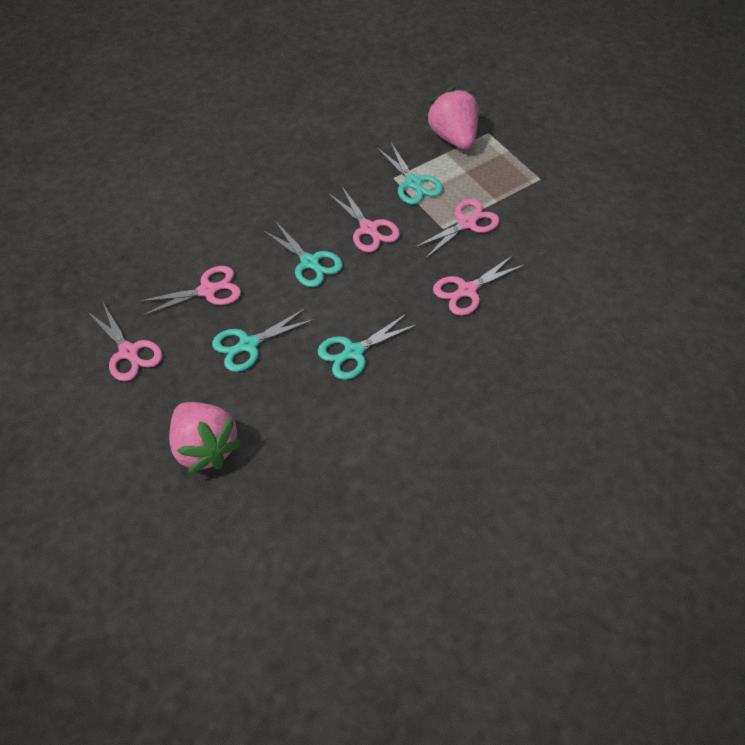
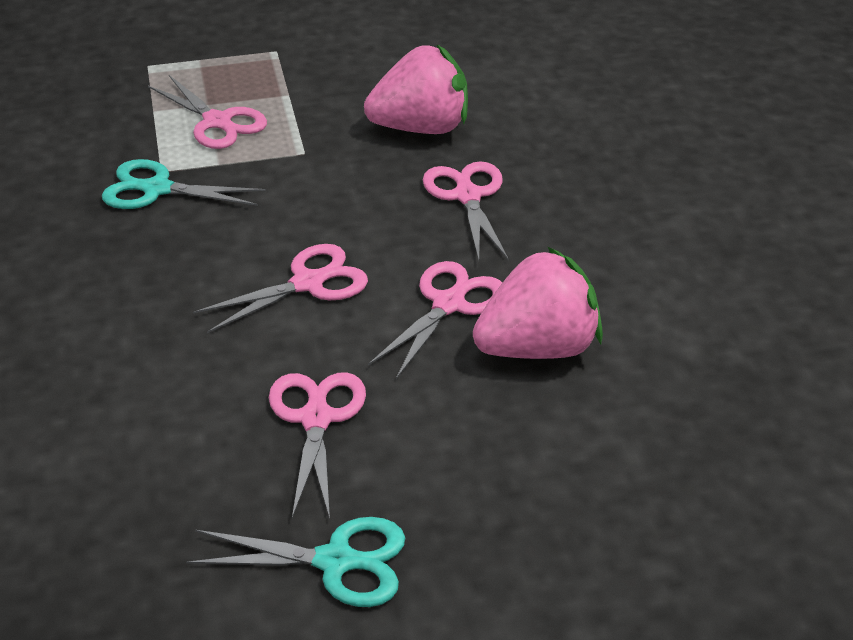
turquoise scissors: [212,308,315,372] [262,221,343,287] [317,313,418,380] [377,143,443,204] = 4 -> [102,159,266,209] [186,517,405,607] = 2

